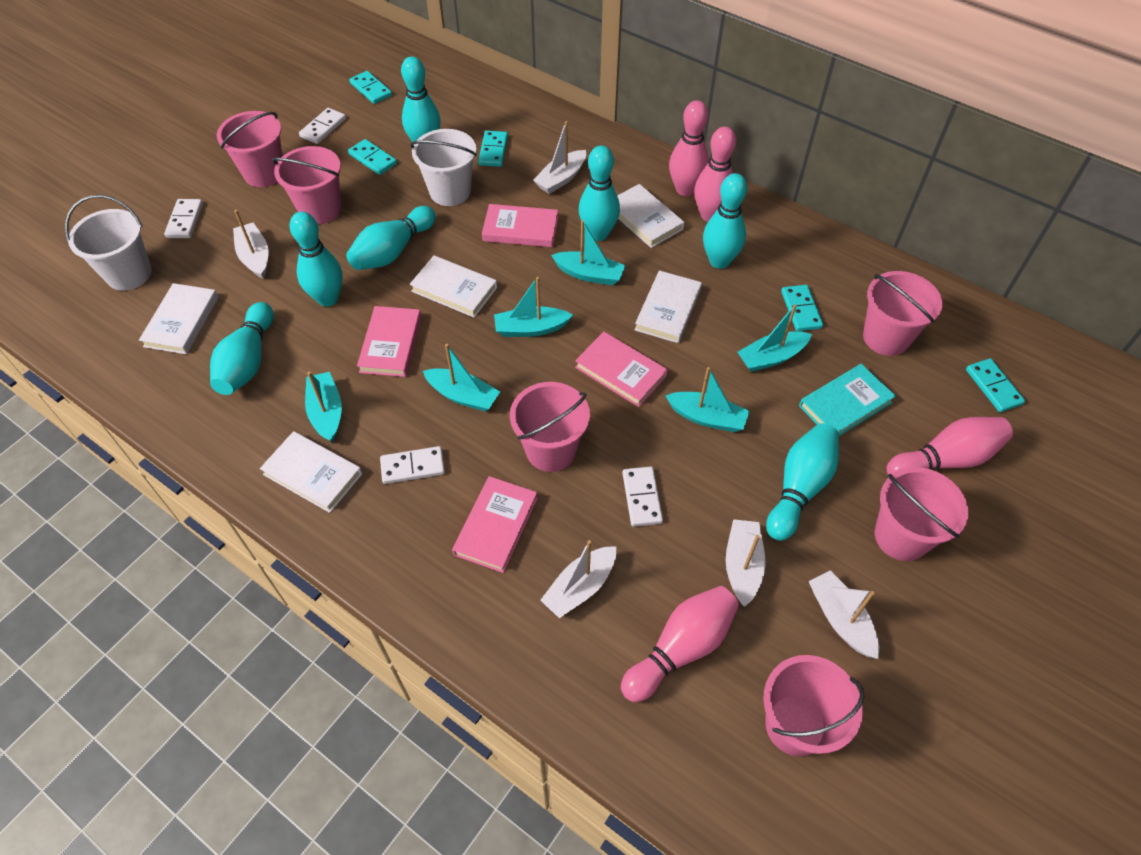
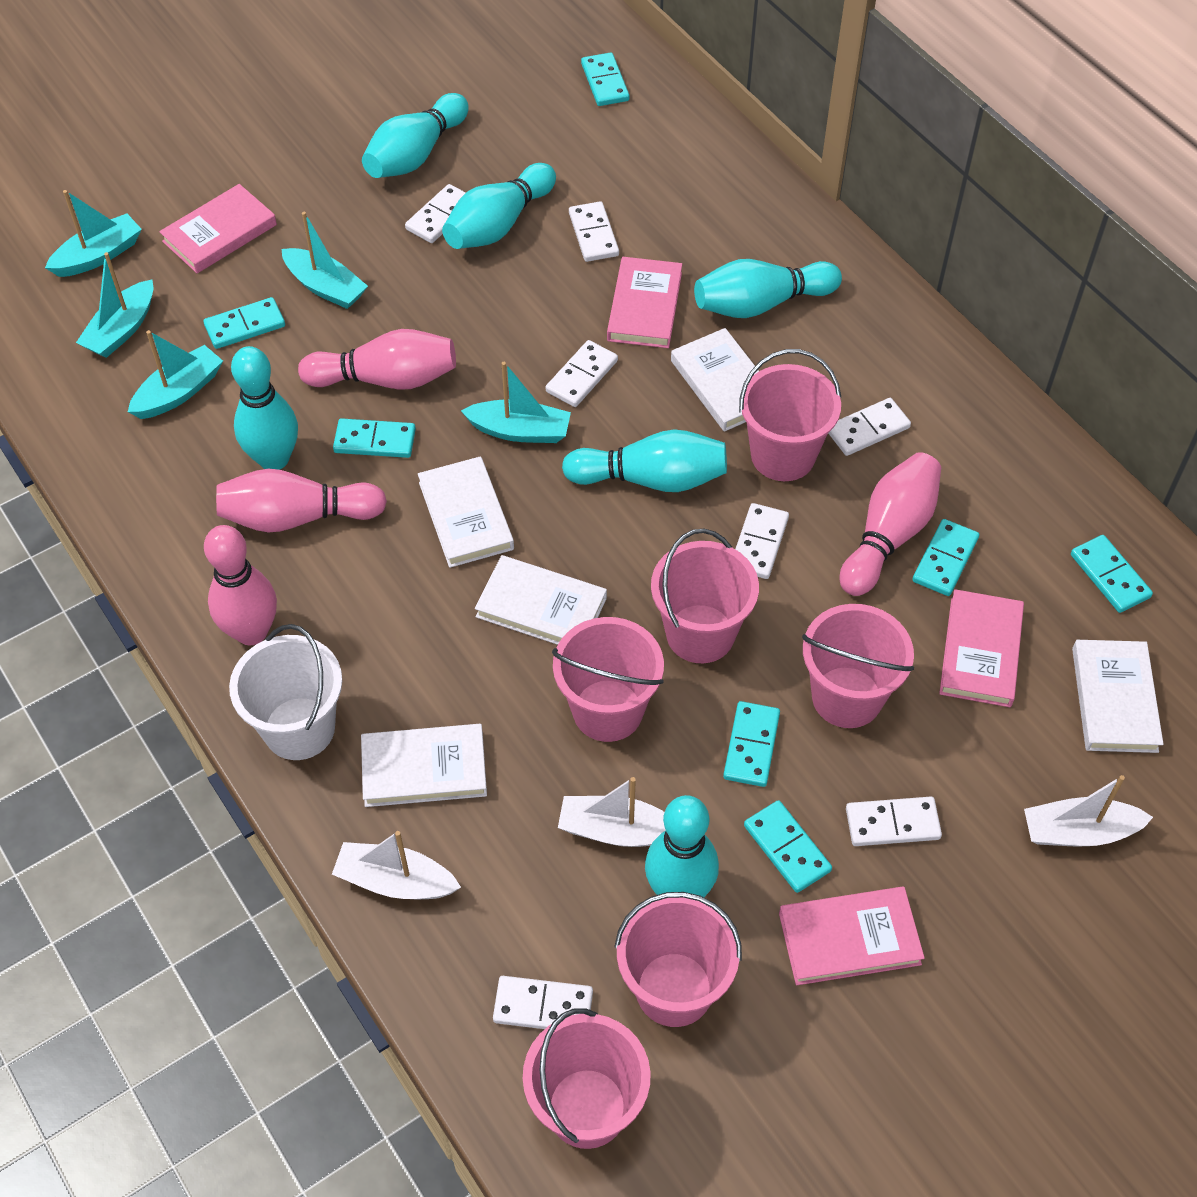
turquoise boat: [305,372,342,442] [423,344,500,412] [494,277,573,337] [551,220,626,285] [665,367,750,432] [737,304,812,372] = 6 -> [45,190,142,277] [76,252,153,358] [128,330,223,419] [281,212,368,309] [461,362,571,443] = 5
turquoise book: [799,364,896,436] = 1 -> none = 0
turquoise bowling pin: [210,302,274,395] [289,212,343,307] [346,206,436,270] [401,56,441,142] [579,145,620,241] [703,173,747,269] [766,423,839,541] = 7 -> [231,346,298,470] [362,93,469,178] [442,163,556,249] [562,429,727,492] [645,795,719,897] [694,259,842,318] = 6
turquoise domino: [348,139,397,175] [349,71,392,104] [478,131,508,167] [781,285,823,331] [966,358,1025,412] = 5 -> [203,297,285,349] [333,418,416,458] [581,52,629,106] [723,701,780,787] [744,800,832,893] [912,519,979,596] [1071,535,1153,613] = 7
white boat: [233,210,268,279] [533,121,586,194] [540,540,616,618] [726,519,766,607] [809,570,879,659] = 5 -> [332,831,461,899] [558,777,666,847] [1024,775,1153,847] = 3
white bucket: [65,195,151,291] [410,129,477,206] = 2 -> [229,624,342,760] = 1
white domino: [164,199,203,238] [299,108,346,144] [380,446,445,484] [622,467,663,527] = 4 -> [405,184,466,243] [493,976,593,1029] [546,340,618,407] [569,201,619,262] [735,503,789,579] [828,398,911,456] [846,797,942,846] = 7

